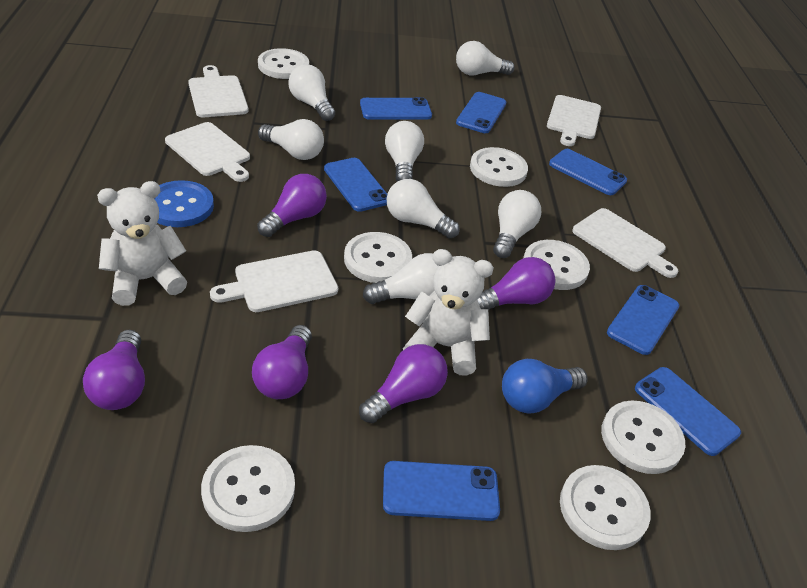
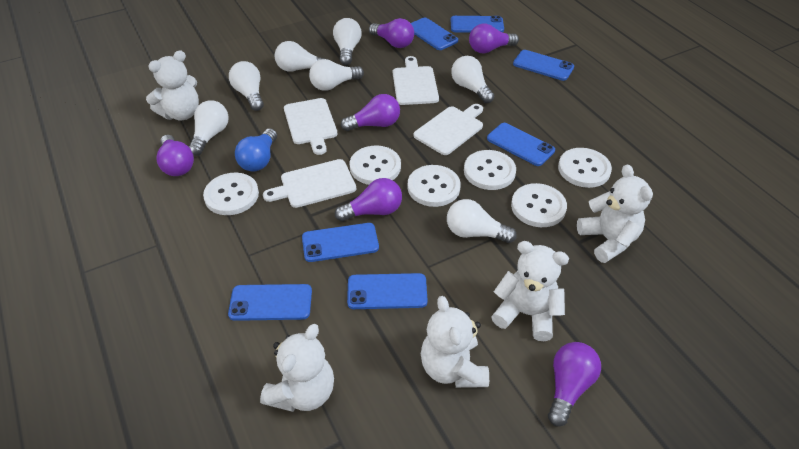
blue button: [154,180,214,227] = 1 -> none = 0
purple light bulb: [83,330,145,410] [252,325,312,399] [257,174,327,237] [359,344,448,423] [477,257,556,310] = 5 -> [156,135,194,176] [335,178,402,222] [341,94,400,131] [369,18,414,48] [469,24,519,53] [548,342,601,427] = 6
white button: [201,445,295,532] [258,48,309,79] [344,232,412,283] [470,147,528,187] [523,240,590,290] [560,465,651,550] [601,400,685,474] = 7 -> [203,173,259,215] [350,146,401,185] [407,165,461,207] [464,150,516,190] [511,183,567,227] [558,148,612,188] = 6
white cutting board: [165,122,250,182] [188,65,249,117] [210,250,338,312] [547,95,601,146] [572,208,678,278] = 5 -> [263,159,356,208] [284,98,338,155] [393,56,439,105] [414,104,483,155] = 4
white teddy bear: [97,181,187,306] [403,249,494,376] = 2 -> [146,50,199,120] [260,324,334,412] [421,296,489,388] [491,241,569,341] [577,164,653,263] = 5

